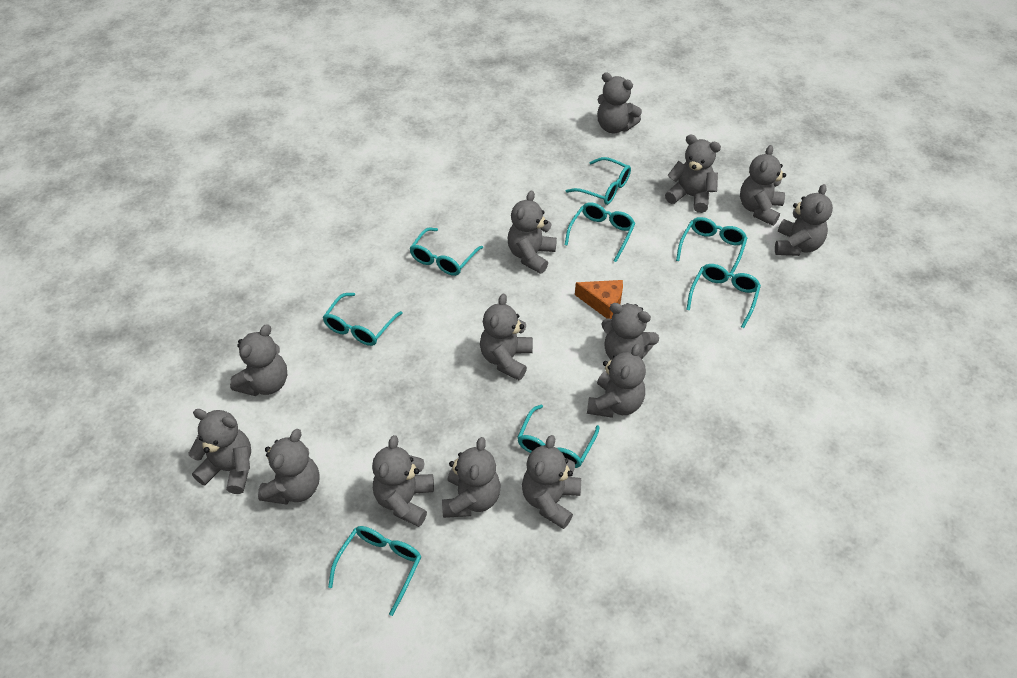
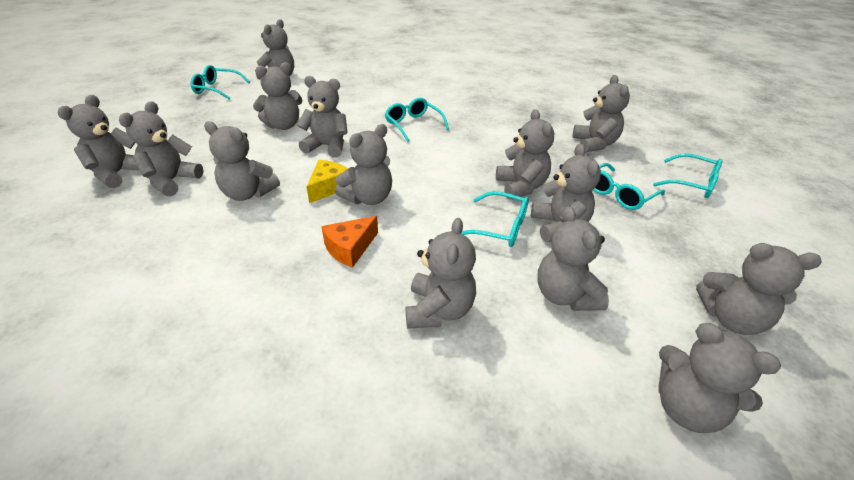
turquoise glasses: [323,293,403,346] [328,526,422,616] [409,228,483,276] [517,405,600,468] [565,202,635,262] [566,157,631,205] [676,217,747,278] [686,264,761,328] = 8 -> [191,65,250,100] [385,98,449,142] [461,191,529,247] [593,163,665,210] [653,153,723,198] = 5
yellow cheese: none = 0 -> [306,160,348,203] = 1

